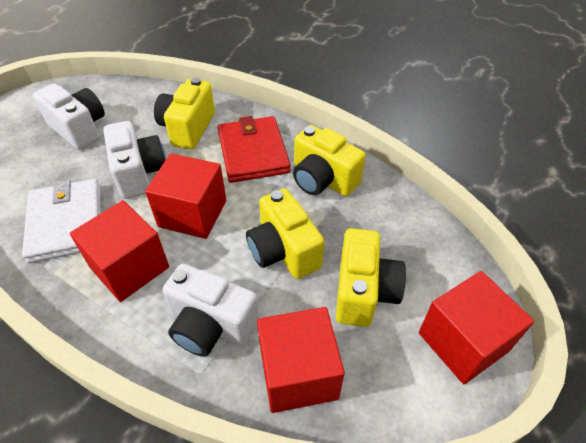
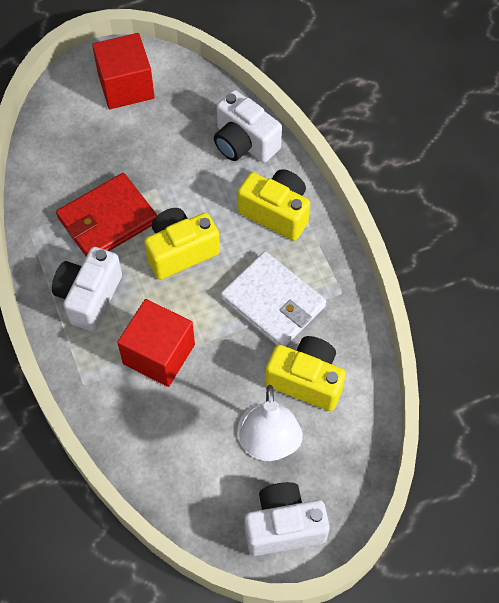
red cube: [70,200,169,302] [145,153,226,239] [257,307,345,413] [419,271,534,384] = 4 -> [92,33,155,109] [117,299,195,387] = 2
white lamp: none = 0 -> [237,385,303,461] = 1
yellow camera: [154,77,215,149] [246,189,324,279] [293,125,366,196] [336,228,406,327] = 4 -> [144,208,220,280] [238,169,310,241] [265,336,346,411] = 3

